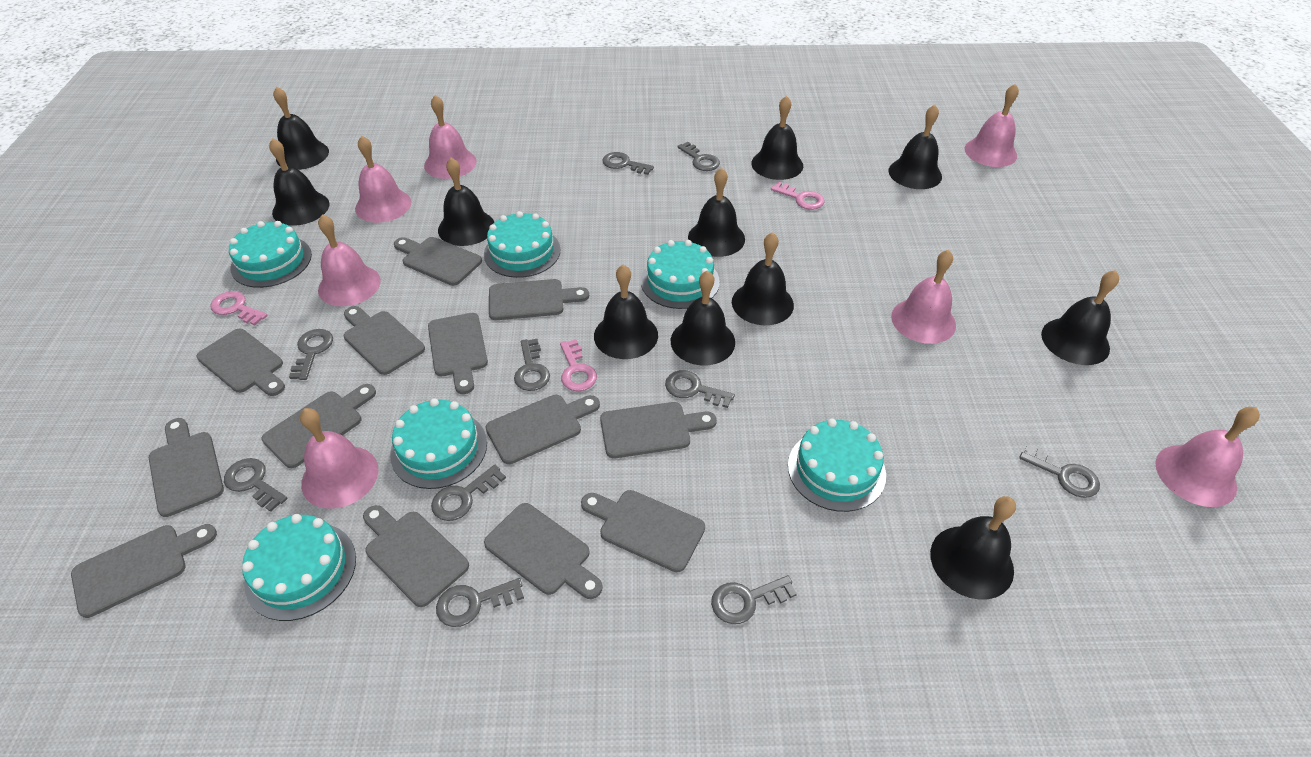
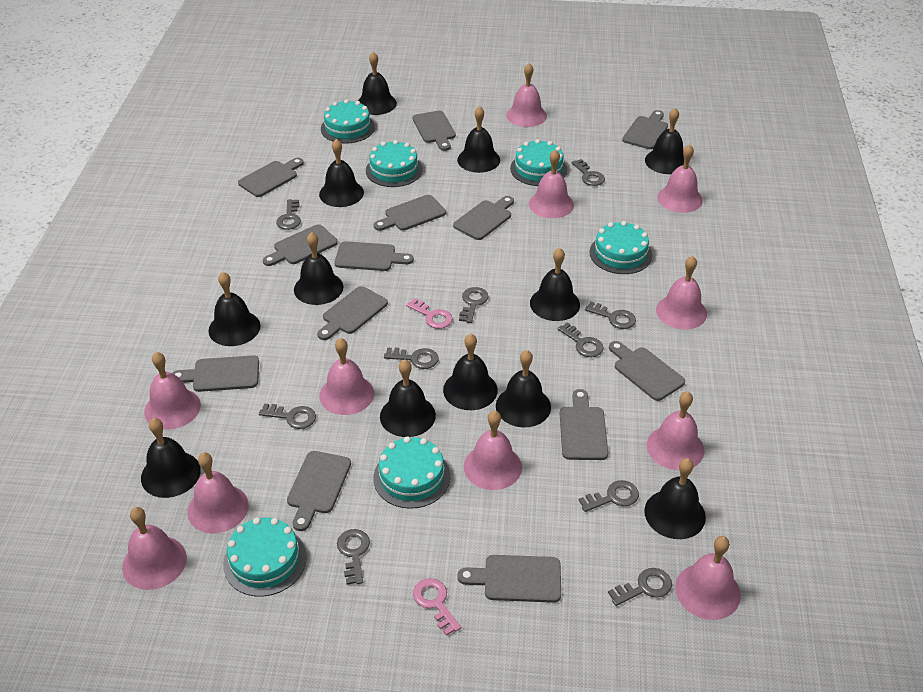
black bell: [269,138,329,226] [273,86,329,170] [438,158,494,246] [594,265,658,359] [671,270,735,365] [688,168,745,257] [732,232,794,325] [751,96,803,180] [888,105,942,189] [930,496,1016,600] [1041,270,1119,365] = 11 -> [141,418,201,498] [208,272,261,346] [294,232,343,305] [319,139,364,207] [358,52,397,115] [380,359,436,437] [443,334,498,410] [457,106,500,173] [496,350,551,427] [530,248,580,321] [644,458,706,539] [645,108,684,174] = 12
pink bell: [300,408,379,509] [318,214,381,306] [355,136,411,223] [424,95,477,179] [891,250,956,344] [965,84,1019,167] [1155,407,1260,507] = 7 -> [122,507,187,590] [144,352,201,430] [187,452,249,534] [319,338,374,415] [464,411,522,490] [506,63,547,127] [529,150,574,218] [647,391,704,470] [656,256,707,329] [657,144,703,213] [675,536,741,620] = 11
pink key: [210,291,268,325] [560,339,597,391] [771,182,825,210] = 3 -> [406,298,453,329] [413,578,461,636] = 2

